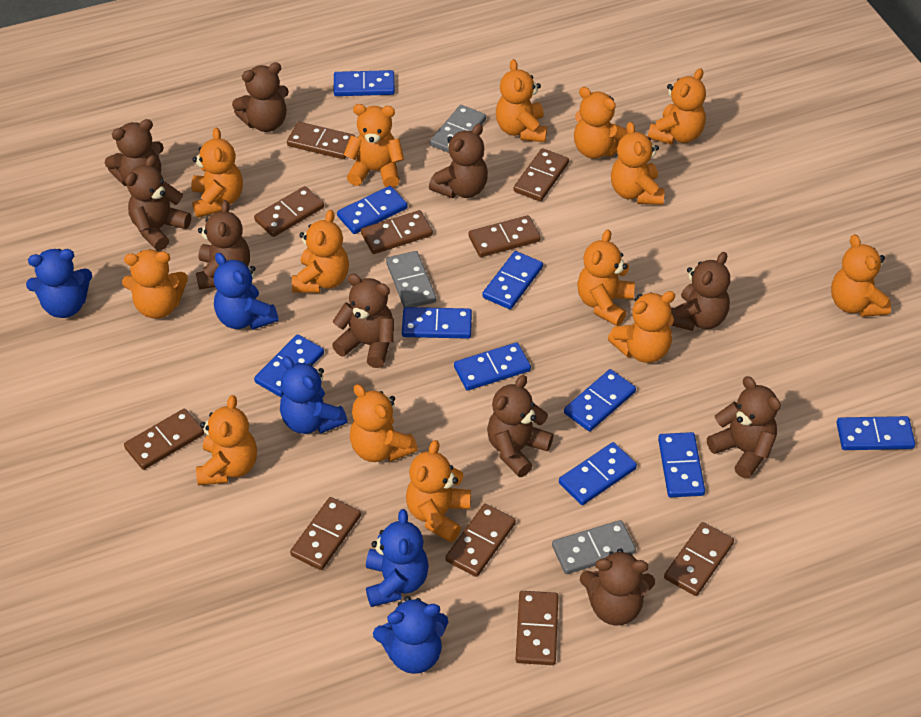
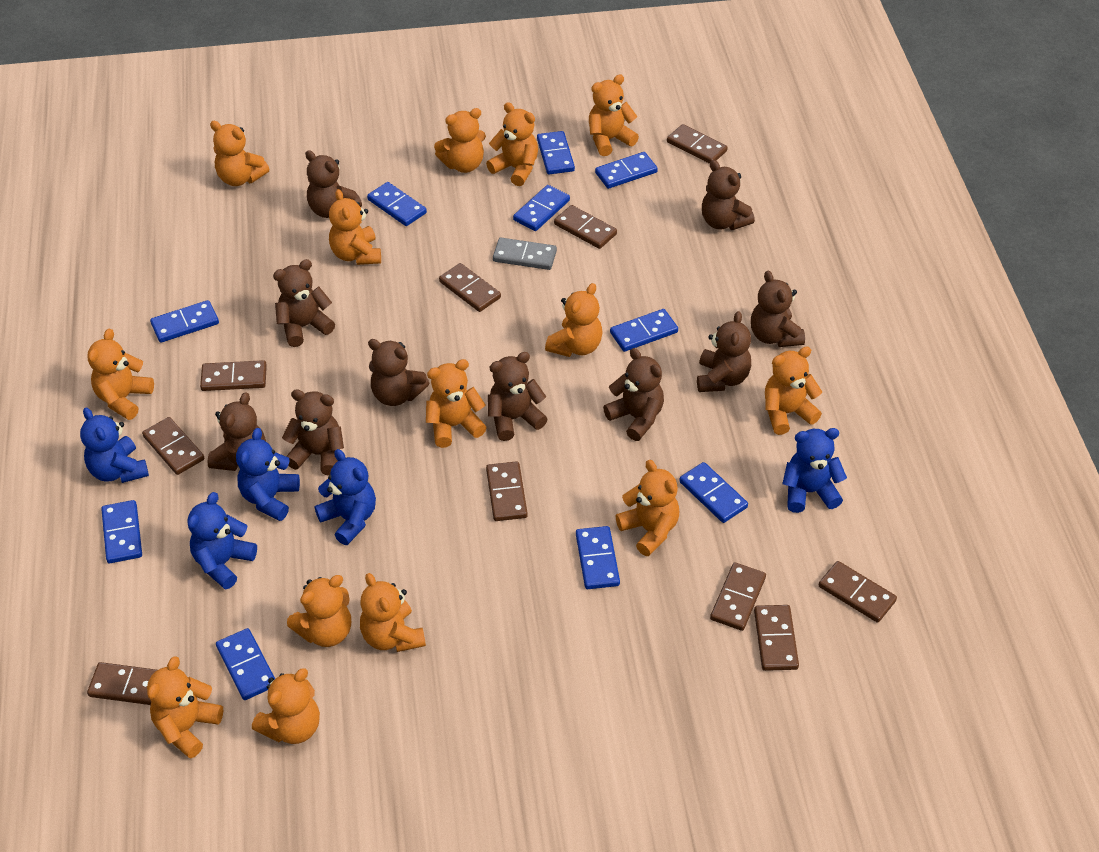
grey domino: [386,251,436,307] [430,105,486,153] [552,520,636,574] = 3 -> [493,238,557,270] = 1

